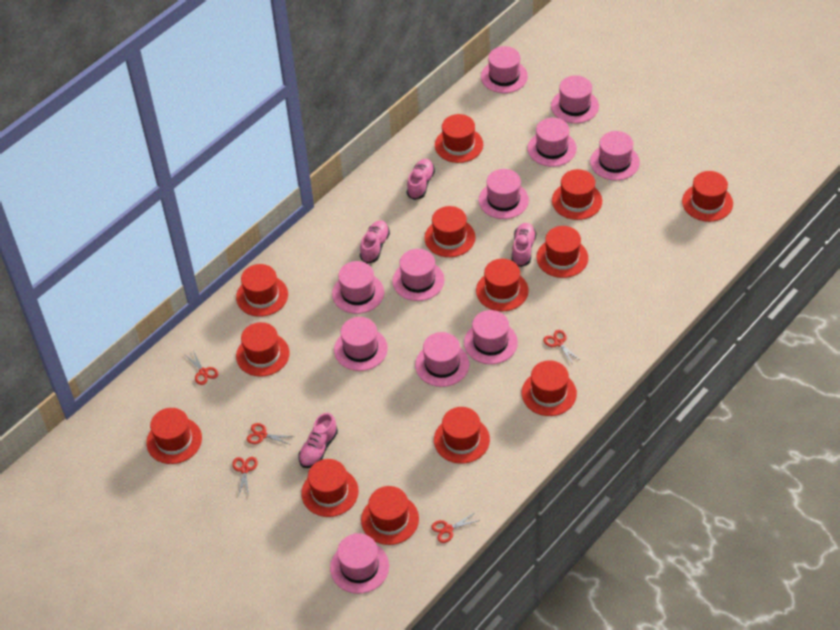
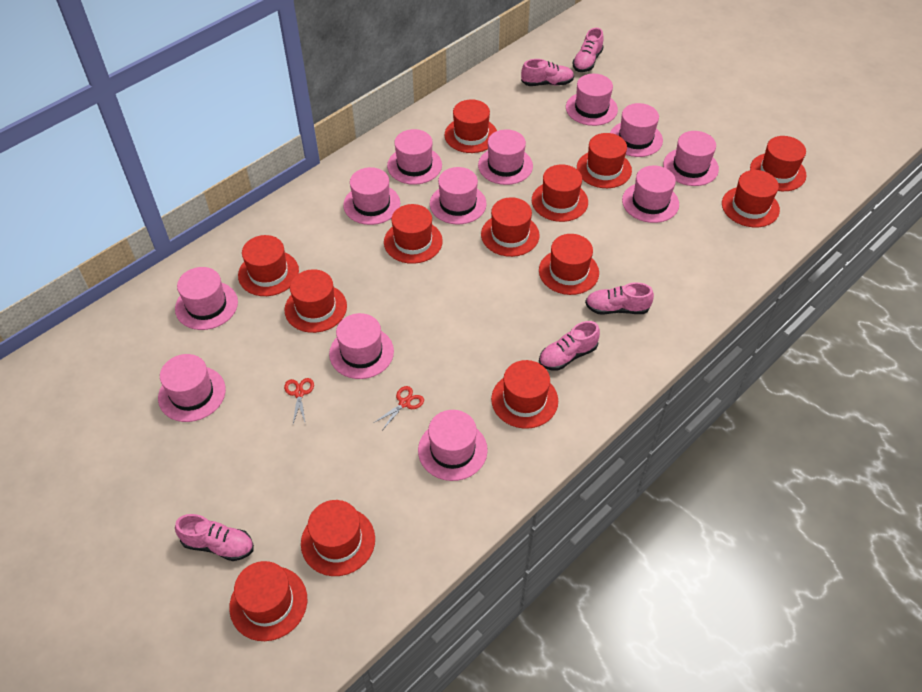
pink hat: [330,533,389,594] [332,261,384,314] [334,317,388,371] [392,249,444,301] [415,332,469,387] [464,310,518,364] [479,169,529,219] [481,46,528,93] [528,118,577,167] [551,75,599,123] [590,131,640,180] = 11 -> [158,354,226,422] [175,267,238,330] [329,313,394,379] [343,167,400,225] [387,129,442,185] [418,410,488,481] [430,167,487,224] [478,129,533,185] [566,74,618,126] [610,103,663,157] [622,165,679,223] [663,131,719,186] = 12
pink shoe: [298,413,338,468] [360,220,390,263] [407,159,435,200] [511,223,536,267] = 4 -> [175,514,254,561] [521,59,574,86] [539,321,600,371] [572,28,604,72] [585,282,654,315] = 5
red scissors: [184,351,218,385] [232,457,258,496] [247,423,294,445] [431,512,480,543] [543,330,581,363] = 5 -> [284,378,314,425] [374,386,424,429] = 2

